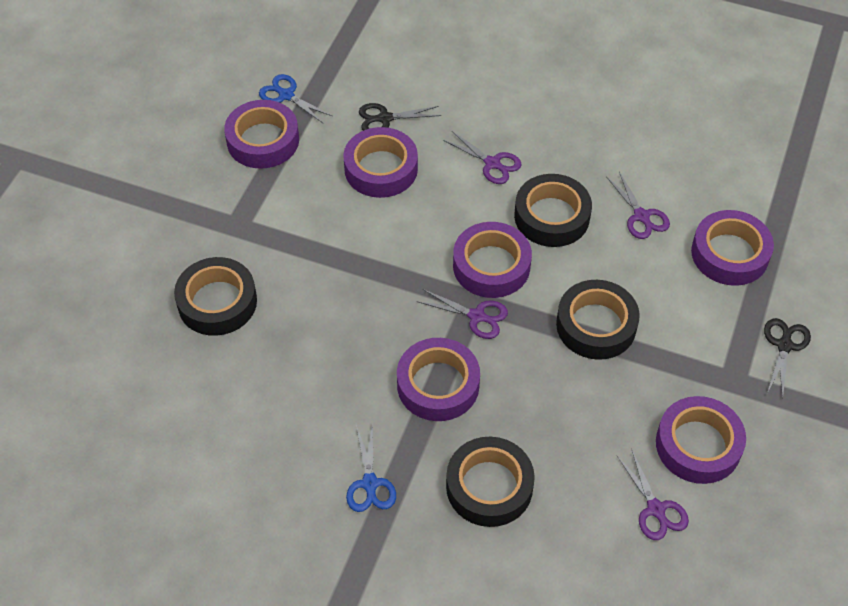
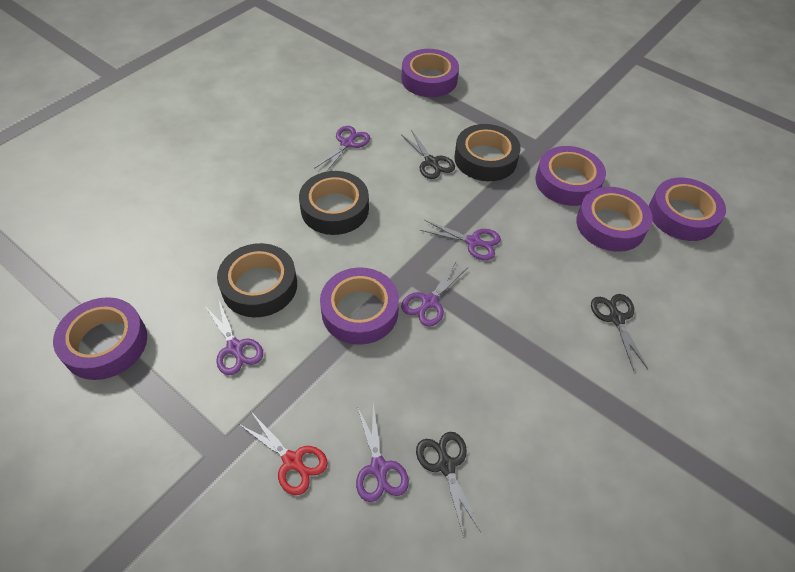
black scissors: [359,103,441,131] [764,318,811,400] = 2 -> [401,130,455,179] [416,432,481,538] [591,294,648,371] = 3
black tape: [174,257,257,336] [446,437,535,527] [514,174,592,247] [556,280,640,360] = 4 -> [217,243,297,317] [299,171,369,235] [454,124,521,181] = 3
blue scissors: [259,74,332,123] [346,423,396,512] = 2 -> none = 0
purple scissors: [417,289,508,339] [443,131,522,184] [607,172,670,239] [617,449,689,540] = 4 -> [205,298,263,375] [314,126,370,172] [356,404,409,502] [401,262,467,326] [420,220,501,260] = 5
red scissors: none = 0 -> [239,413,328,495] = 1

